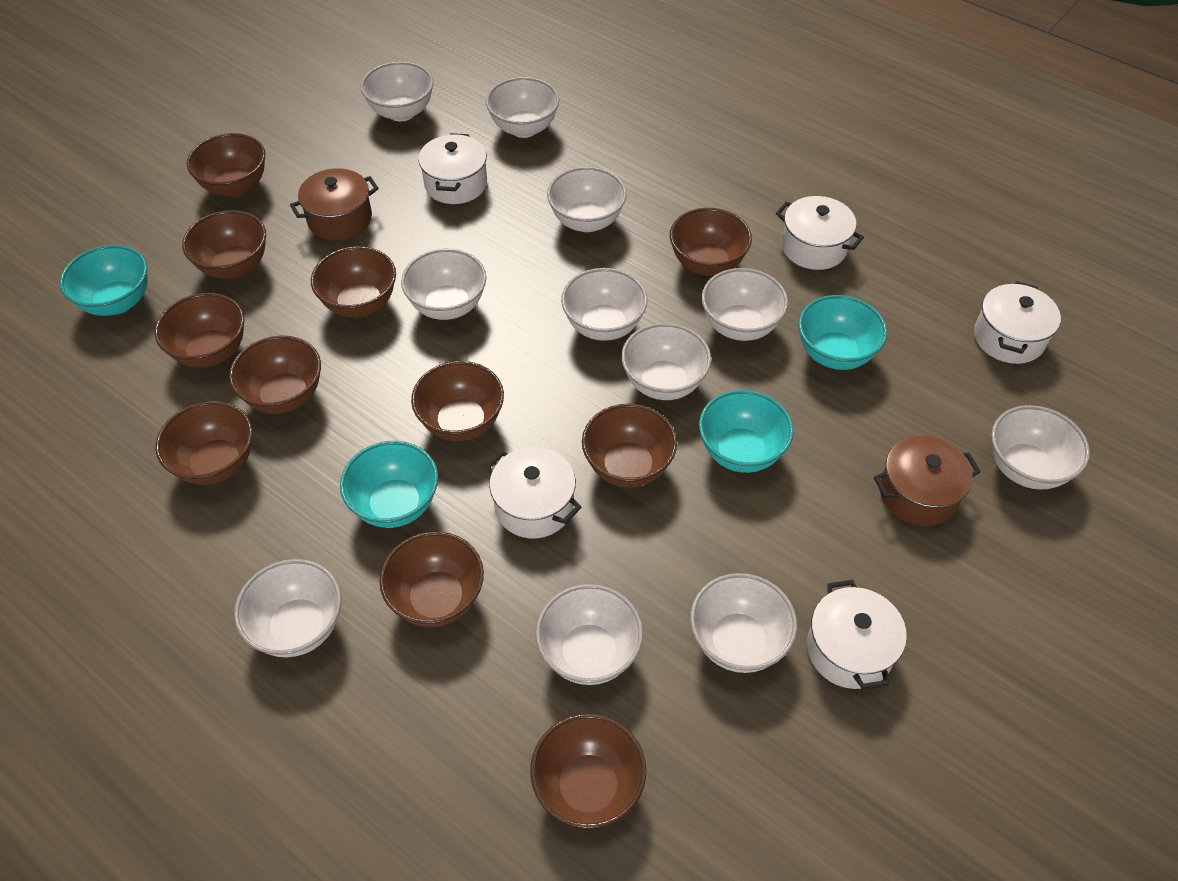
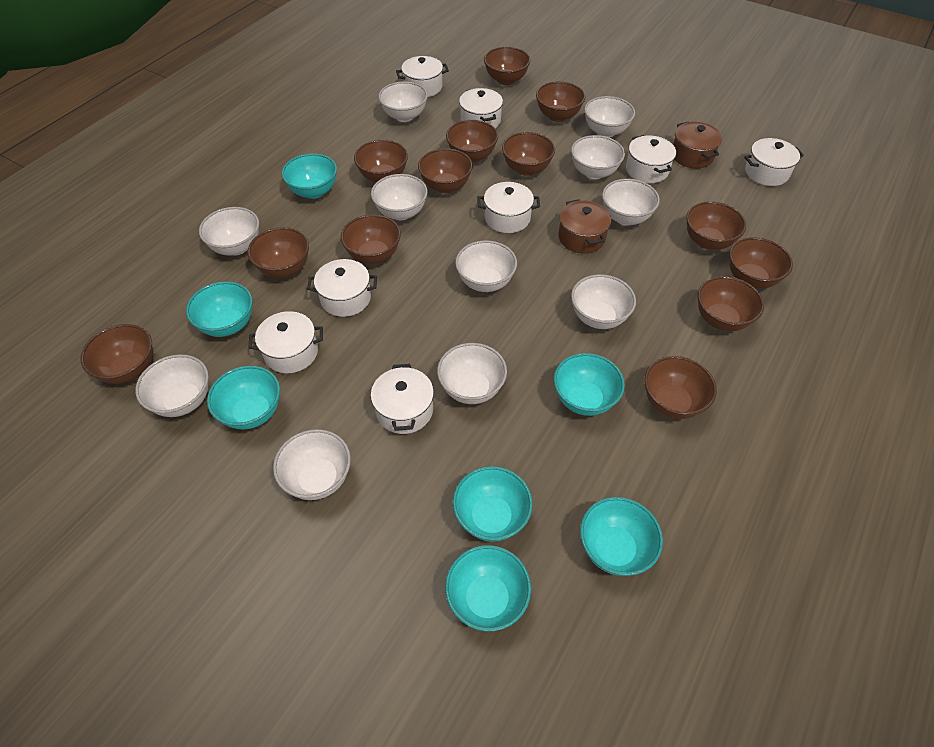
brown bowl: [155,293,245,368] [155,401,253,485] [182,210,266,279] [187,133,266,197] [229,335,321,414] [311,246,396,317] [379,532,484,627] [411,361,504,441] [530,714,646,829] [582,404,677,488] [670,208,752,276] = 11 -> [80,324,153,384] [247,227,309,278] [341,214,401,264] [354,140,408,182] [418,148,473,193] [446,120,498,163] [484,47,530,85] [502,132,555,176] [536,81,585,122] [644,356,717,419] [686,201,746,250] [698,276,764,331] [729,237,793,289] = 13
turquoise bowl: [60,245,148,316] [340,441,438,528] [699,390,794,473] [798,295,887,370] = 4 -> [186,281,253,337] [207,366,280,430] [282,153,337,199] [445,545,531,631] [453,466,533,542] [554,353,625,416] [580,497,663,576] = 7
white pot: [418,133,487,204] [486,447,582,538] [776,196,864,270] [807,580,907,690] [974,281,1061,364] = 5 -> [248,311,323,373] [307,259,377,317] [371,364,434,434] [396,56,449,97] [459,88,503,128] [477,182,540,233] [626,135,676,183] [744,138,804,186] = 8

